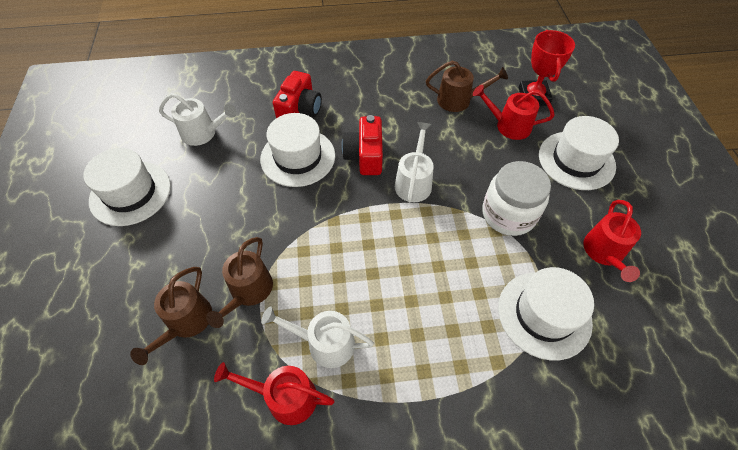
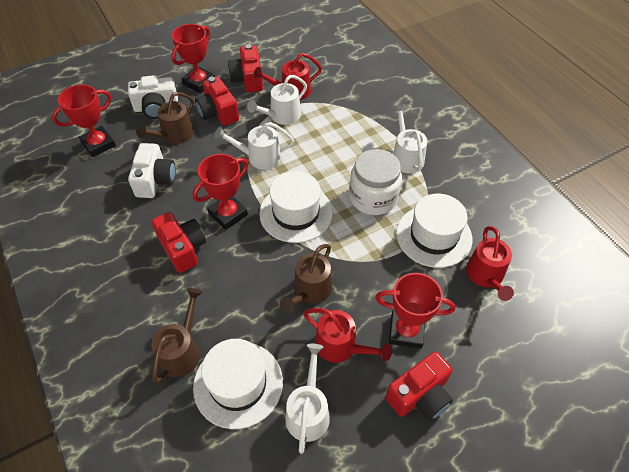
red camera: [273,71,322,118] [342,115,383,175] = 2 -> [152,212,206,273] [195,76,239,126] [228,44,263,92] [386,351,453,421] = 4
red trophy: [518,30,575,106] = 1 -> [52,84,116,157] [171,24,215,93] [193,154,248,230] [375,273,456,349] = 4
white camera: none = 0 -> [128,75,178,119] [128,143,176,198] = 2
white hat: [83,148,171,226] [260,113,335,187] [498,267,594,360] [539,116,619,190] = 4 -> [193,339,283,429] [259,171,333,243] [396,193,472,268] = 3
white watering can: [159,93,237,146] [261,306,374,368] [395,122,434,202] = 3 -> [215,122,294,170] [247,75,307,125] [285,344,330,454] [393,104,427,173] = 4

